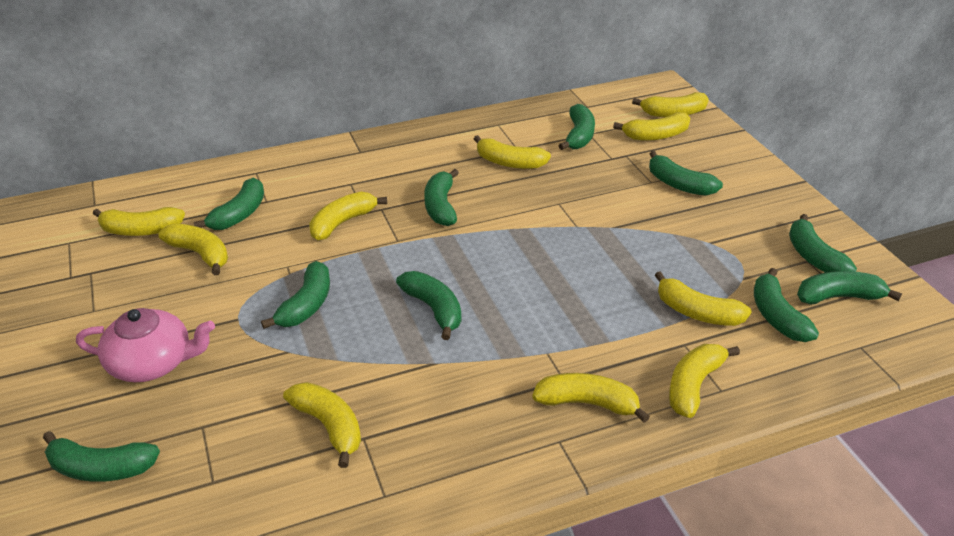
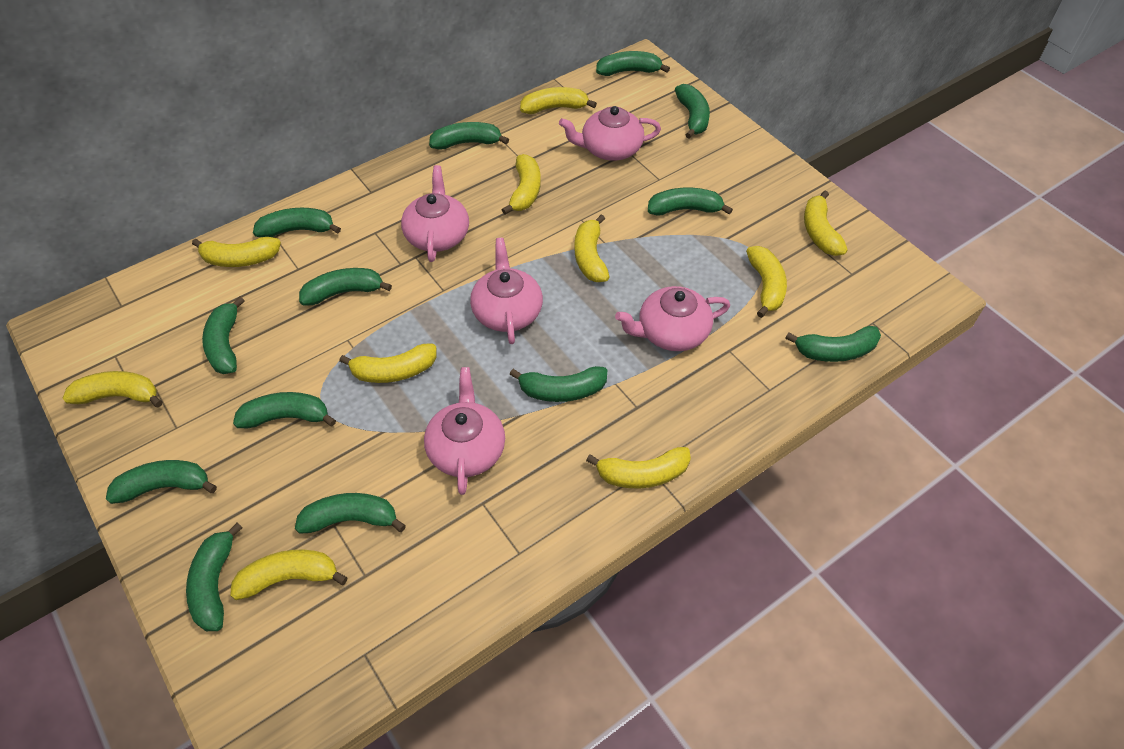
green banana: [43,431,160,482] [194,178,264,230] [261,261,330,329] [396,271,461,340] [424,169,459,226] [558,104,595,150] [649,151,723,196] [754,268,819,342] [789,214,857,272] [797,271,902,304] = 10 -> [106,460,217,504] [186,523,243,631] [202,296,245,374] [233,392,336,428] [253,208,341,237] [295,493,406,534] [299,268,392,305] [429,122,509,150] [509,366,607,402] [596,51,670,76] [648,187,733,216] [675,84,710,139] [785,326,881,362] = 13
pink teapot: [76,308,215,382] = 1 -> [401,165,469,262] [424,367,505,495] [470,238,543,344] [559,106,661,161] [615,286,730,351] = 5

